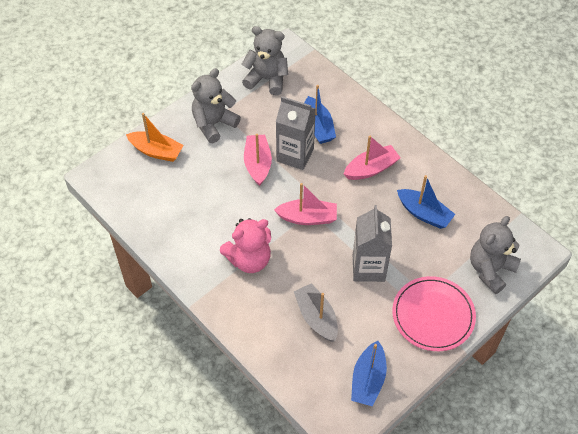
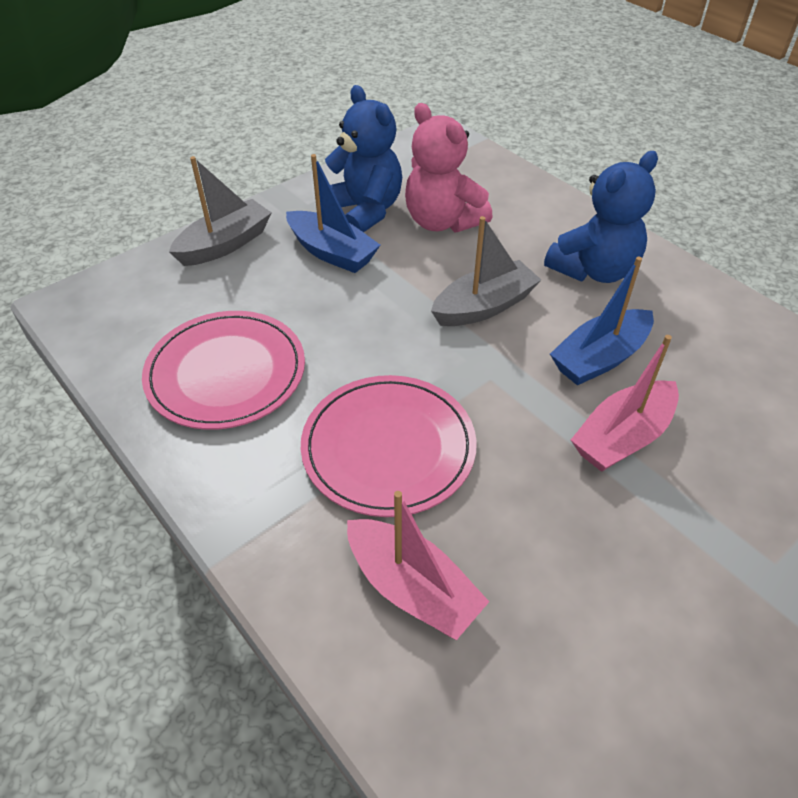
blue boat: [304,85,336,144] [351,341,387,406] [397,175,455,229] = 3 -> [286,154,380,273] [550,257,654,385] = 2
blue teddy bear: none = 0 -> [325,85,402,232] [544,151,658,283] = 2
grey boat: [294,283,338,342] = 1 -> [169,156,272,266] [431,216,541,326] = 2
grey carton: [276,96,316,170] [353,205,392,282] = 2 -> none = 0
grey teddy bear: [191,68,241,143] [242,26,288,95] [470,216,521,294] = 3 -> none = 0
orange boat: [126,113,184,162] = 1 -> none = 0
pink boat: [244,134,272,186] [274,183,337,225] [344,136,401,180] = 3 -> [347,491,489,640] [571,335,679,472] = 2
pink plate: [392,276,476,351] = 1 -> [142,311,305,430] [301,375,477,517] = 2

